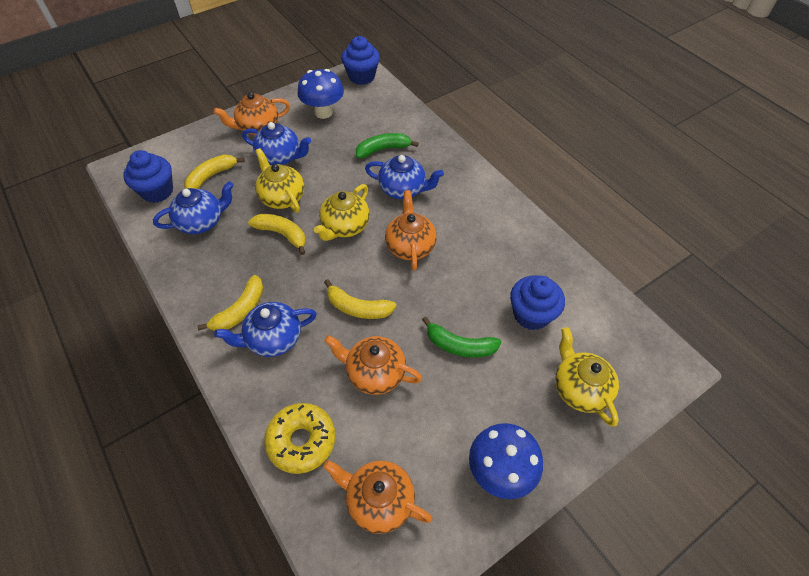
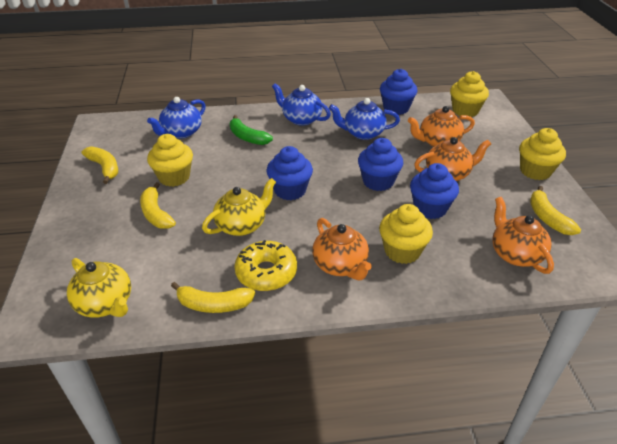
blue cupcake: [123,150,173,203] [341,36,380,85] [510,275,565,330] = 3 -> [266,146,313,200] [358,138,403,191] [380,69,418,115] [410,163,459,219] = 4
blue mushroom: [297,69,344,119] [469,423,543,499] = 2 -> none = 0
blue teapot: [153,181,234,234] [214,302,317,357] [242,122,311,165] [365,155,444,199] = 4 -> [147,97,206,138] [272,83,331,126] [329,98,400,140] = 3
green banana: [356,133,419,158] [422,316,501,358] = 2 -> [230,115,273,145] = 1
yellow cupcake: none = 0 -> [147,134,193,187] [379,204,433,264] [450,71,489,117] [519,128,566,180] = 4
yellow teapot: [255,148,305,212] [314,184,370,241] [555,327,619,426] = 3 -> [67,258,131,318] [202,178,276,236] = 2

